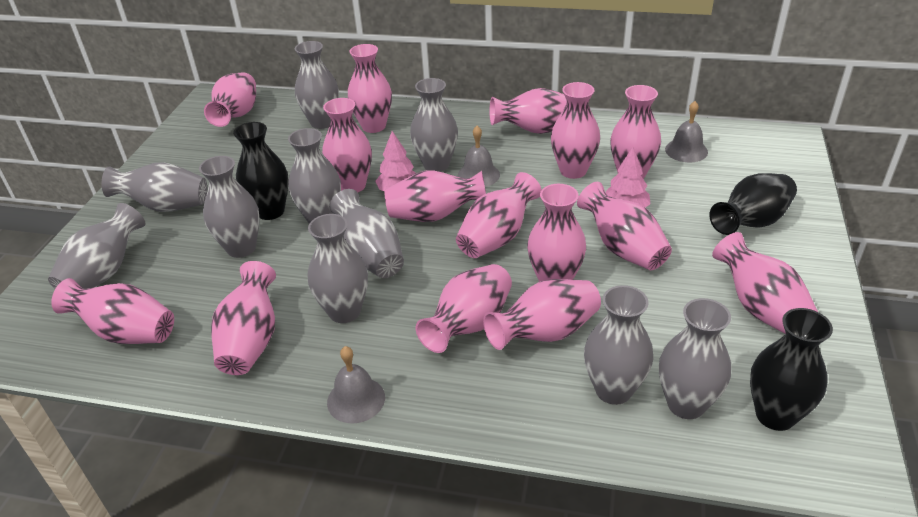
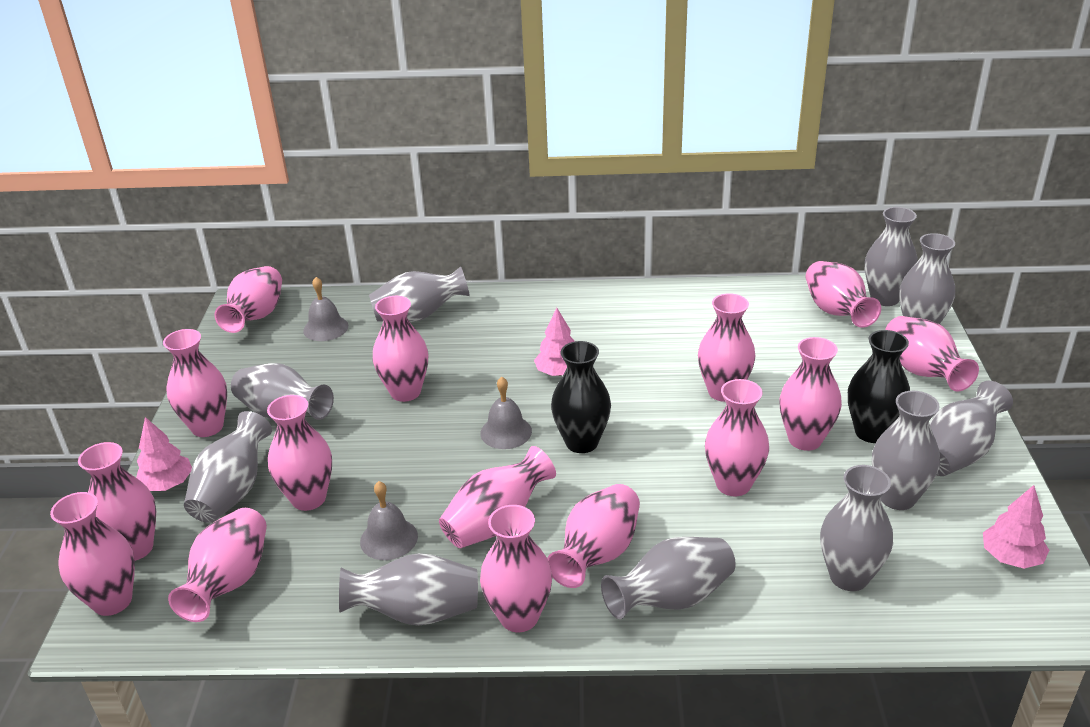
black vase: [233,122,289,220] [709,173,797,235] [750,308,833,431] = 3 -> [551,341,611,453] [848,330,910,443] = 2
pink tree: [375,131,415,191] [606,147,650,208] = 2 -> [136,417,192,491] [534,308,575,376] [983,485,1049,569] = 3

